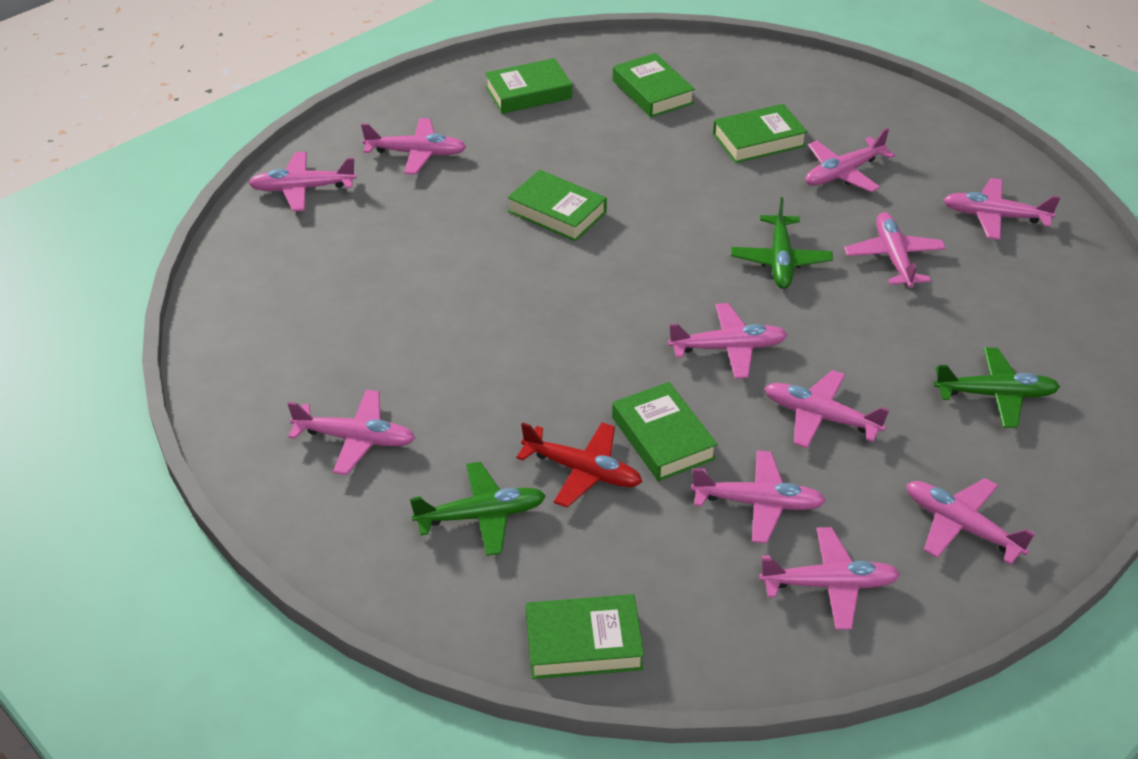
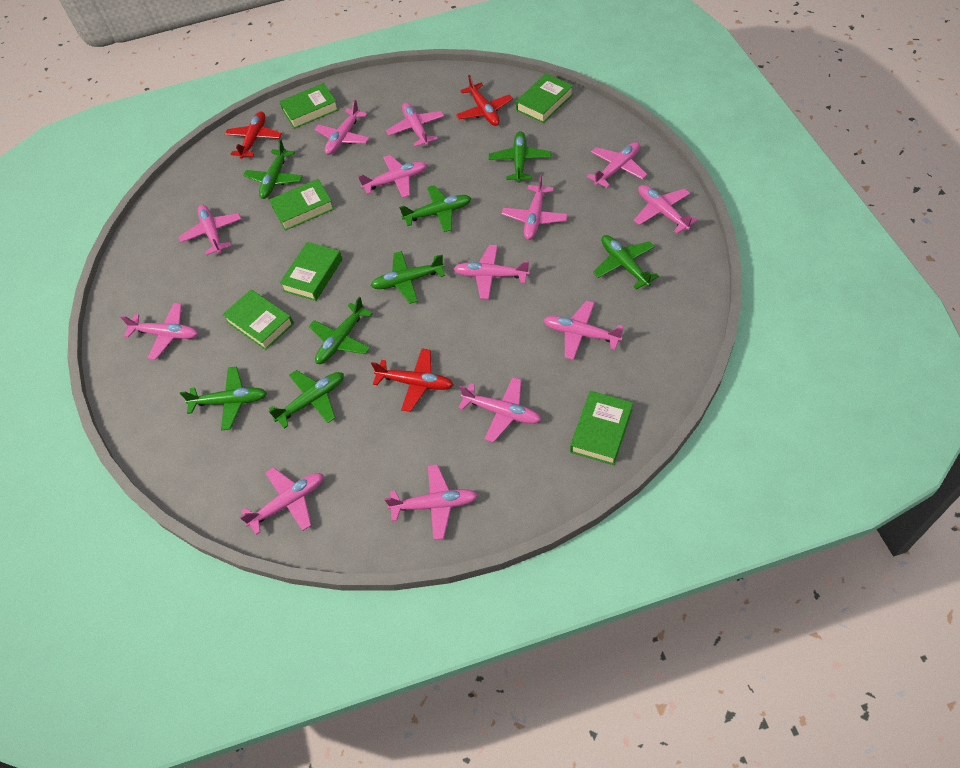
green plane: [410,462,546,556] [731,197,833,289] [934,347,1060,428] = 3 -> [180,367,267,430] [243,139,303,199] [269,370,344,429] [309,296,373,364] [371,251,445,304] [399,185,471,232] [489,131,551,183] [593,235,659,290] = 8
pink plane: [249,152,357,211] [287,390,415,475] [361,118,466,175] [668,303,788,379] [691,450,826,543] [759,527,900,630] [764,370,889,448] [805,128,895,192] [844,212,946,288] [906,478,1035,565] [943,178,1060,240] = 11 -> [120,303,198,360] [179,205,241,255] [240,467,324,535] [315,99,370,155] [358,155,427,198] [384,464,478,540] [386,103,444,147] [453,245,530,299] [459,377,541,442] [501,174,568,240] [544,301,623,360] [587,142,647,188] [634,185,698,234] = 13
red plane: [516,422,642,507] = 1 -> [225,111,282,159] [371,348,453,412] [456,75,513,126] = 3

